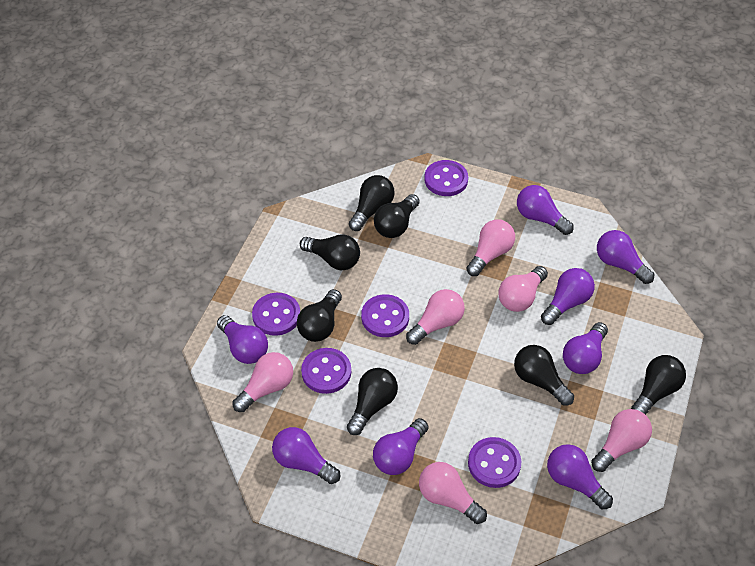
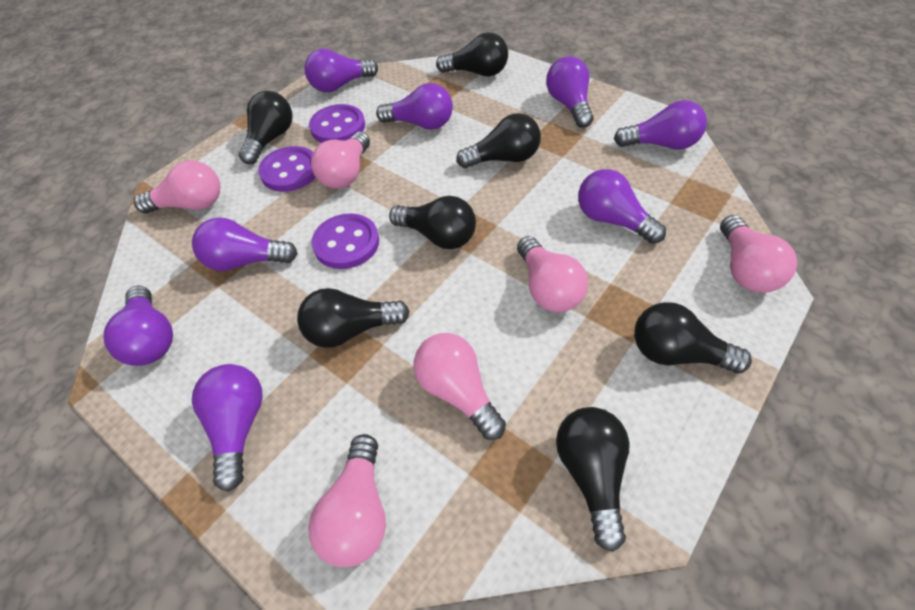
purple button: [252,293,300,336] [301,348,351,394] [361,294,409,337] [424,160,468,196] [468,437,521,488] = 5 -> [258,146,316,192] [309,104,365,143] [311,213,379,269] = 3

